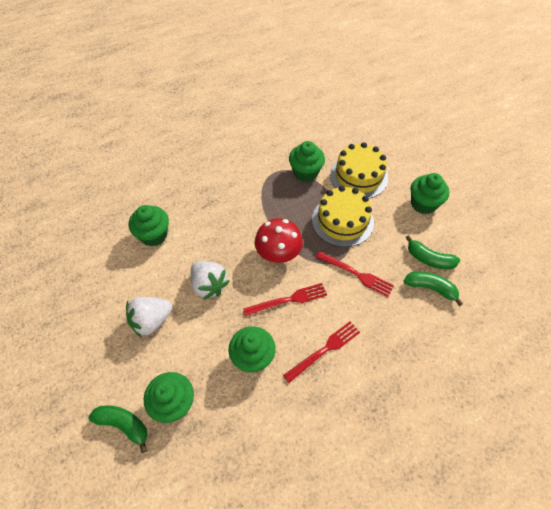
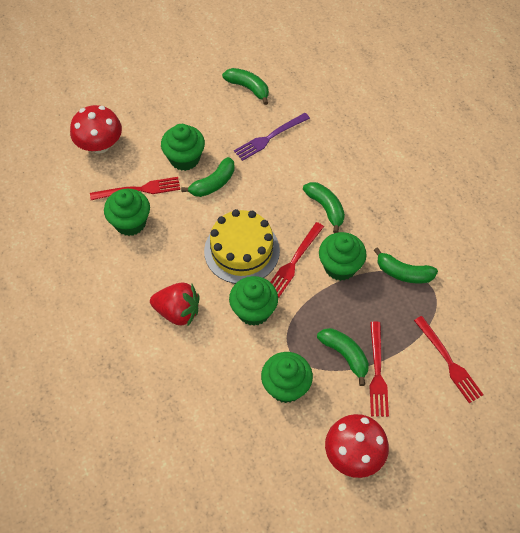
green banana: [88,405,148,453] [404,271,463,306] [405,235,460,269] = 3 -> [181,157,235,197] [222,68,269,105] [303,182,345,233] [317,328,369,386] [374,247,438,283] = 5
purple fork: none = 0 -> [234,113,310,161] = 1
red fork: [243,283,327,317] [283,322,360,383] [316,251,394,297] = 3 -> [90,177,180,200] [271,222,324,298] [370,321,389,417] [414,316,484,403] = 4
red mushroom: [254,218,303,263] = 1 -> [70,105,122,154] [325,414,389,478] = 2
red strawberry: none = 0 -> [150,282,199,327] = 1
white strawberry: [126,297,173,338] [190,261,230,300] = 2 -> none = 0
yellow cake: [312,186,374,247] [330,142,388,198] = 2 -> [204,209,280,284] = 1

